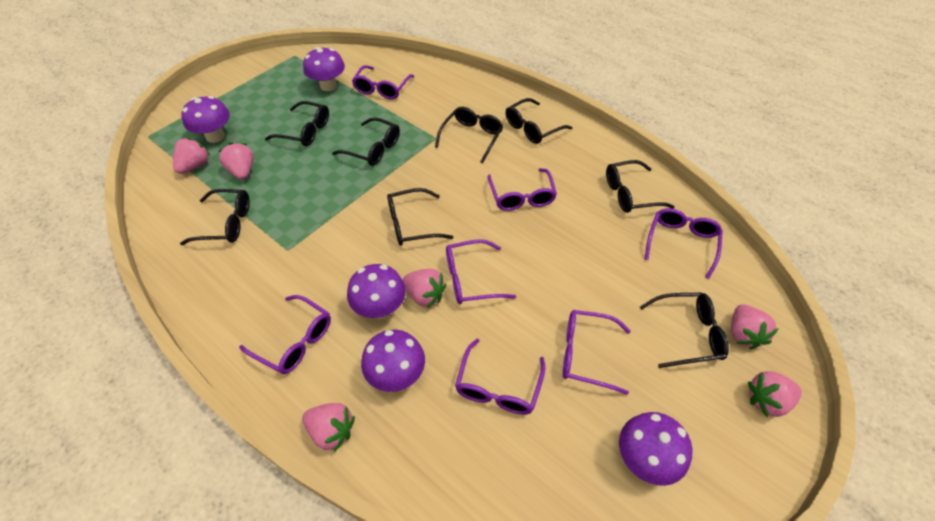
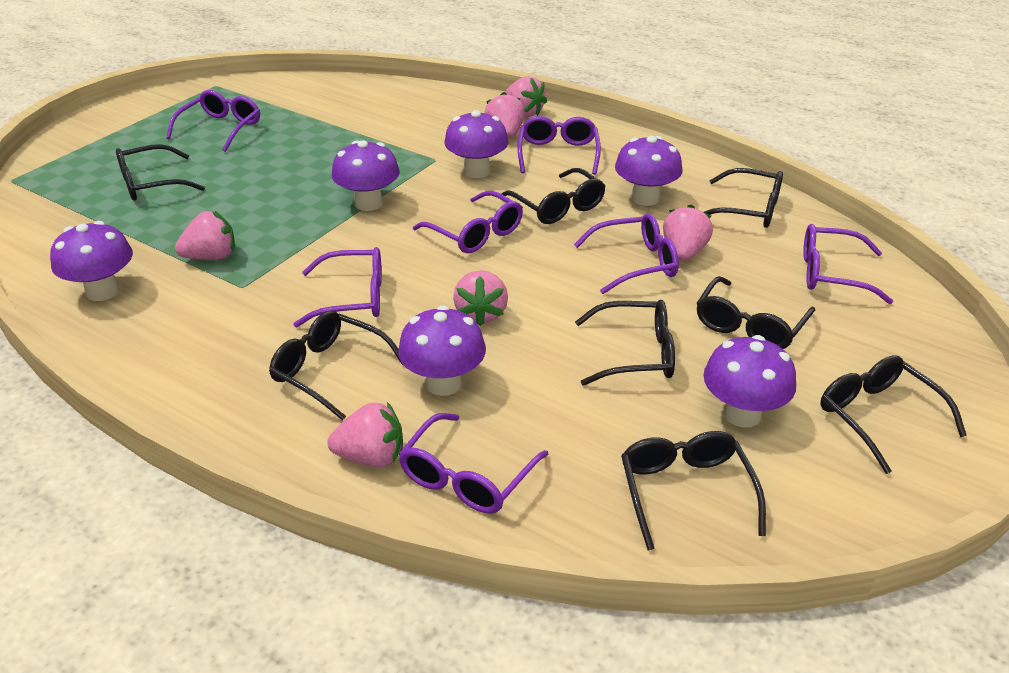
purple mushroom: [181,96,230,143] [303,47,345,91] [347,264,406,319] [361,330,425,392] [619,412,693,486] = 5 -> [50,221,133,301] [332,140,400,211] [398,305,486,396] [444,110,509,178] [615,136,682,206] [703,335,796,428] = 6

